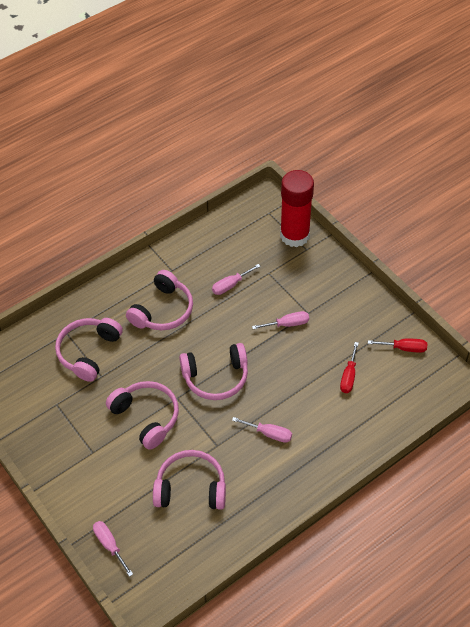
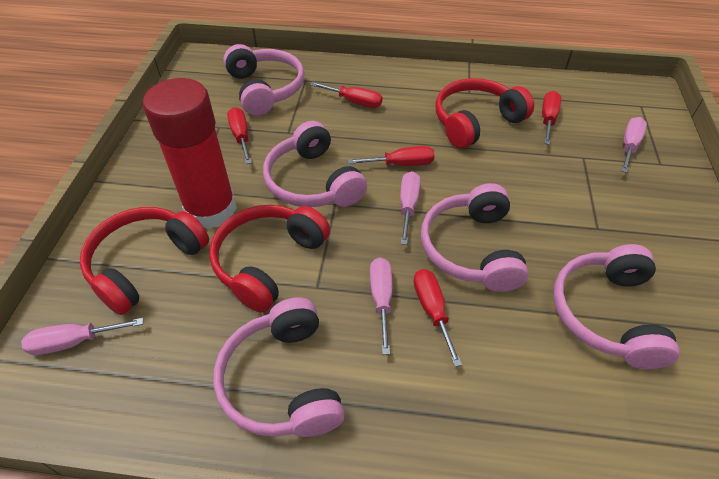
red headphones: none = 0 -> [80,207,209,315] [209,205,330,312] [436,78,534,148] = 3
red screwdriver: [340,342,359,393] [368,339,427,353] = 2 -> [227,107,252,164] [310,82,383,108] [348,146,435,166] [414,269,462,367] [542,91,561,145] = 5

